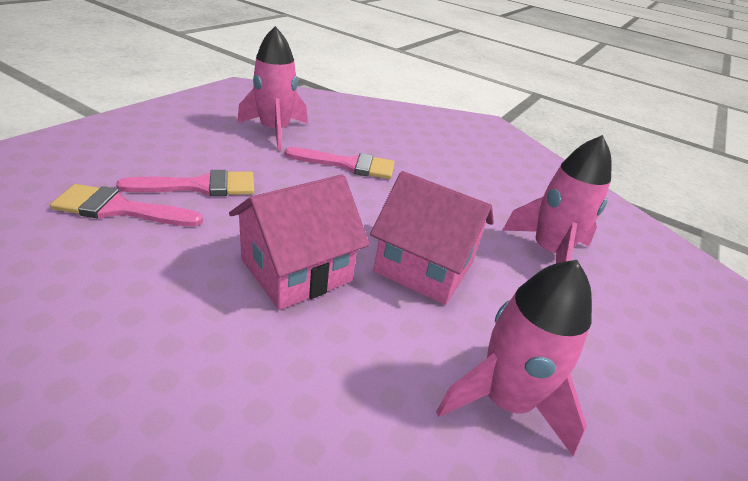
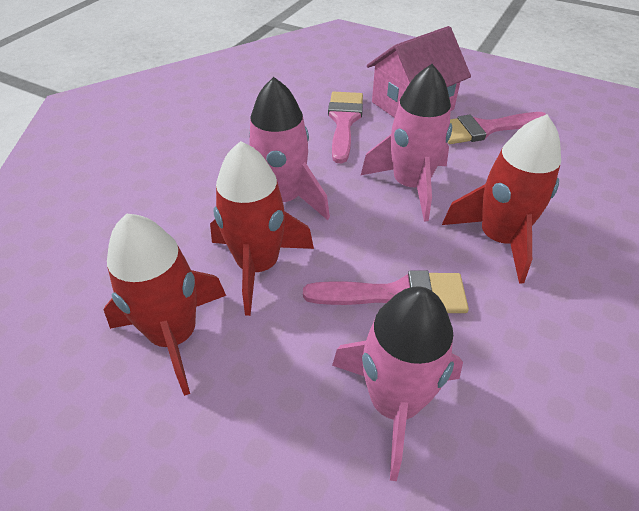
pink house: [229,174,370,310] [370,171,494,305] = 2 -> [367,26,471,118] = 1
red rocket: none = 0 -> [103,213,226,396] [210,141,314,316] [442,114,561,284] = 3

